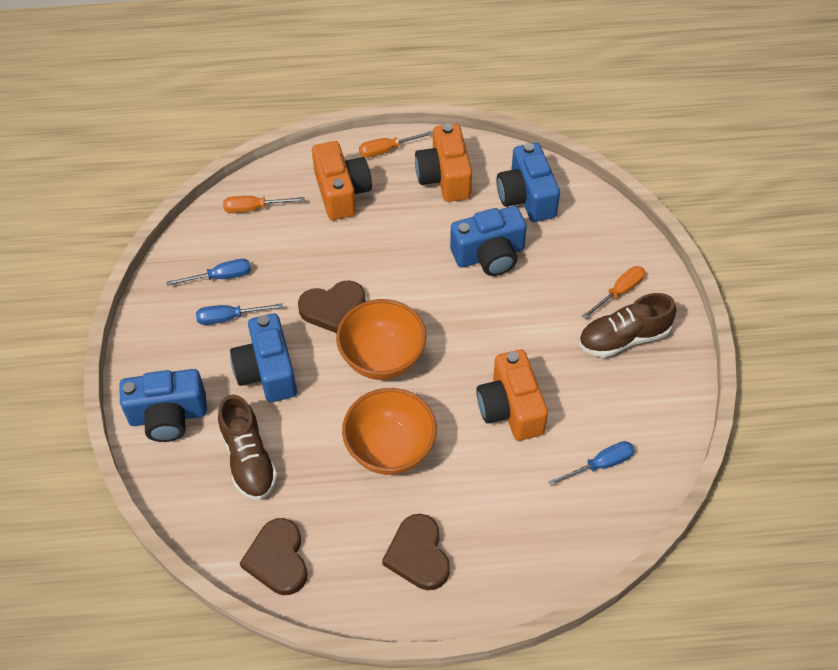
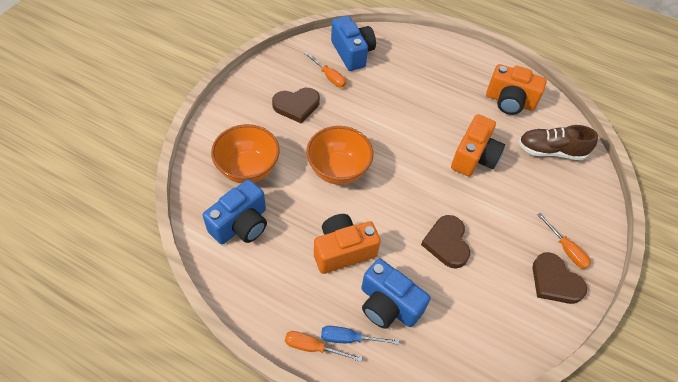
blue camera: [119,369,207,442] [230,313,297,402] [450,206,527,276] [497,143,560,222] = 4 -> [203,179,267,244] [331,16,376,71] [361,259,431,329] = 3
blue screwdriver: [166,259,251,286] [196,303,283,325] [548,441,635,486] = 3 -> [321,326,399,345] = 1
brown shoe: [218,394,278,500] [579,293,676,358] = 2 -> [518,125,598,160] = 1

